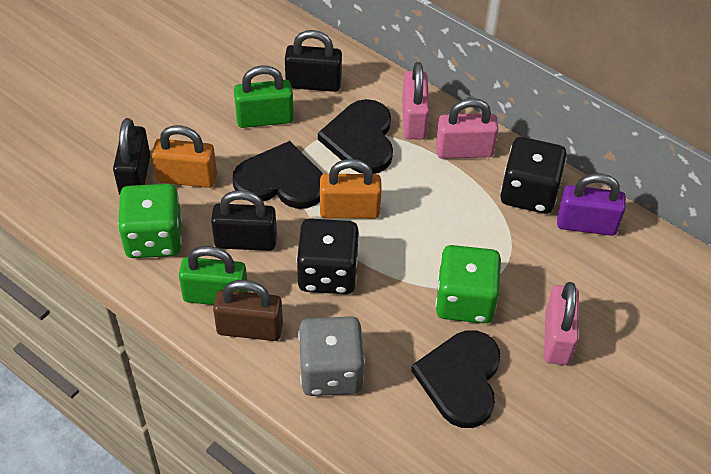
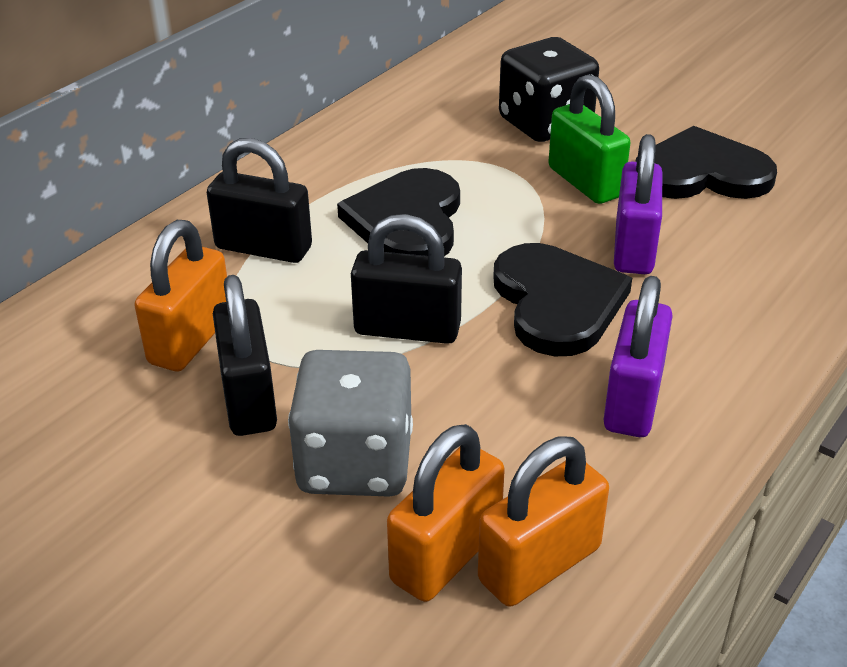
black dice: [296,218,359,294] [500,137,567,214] = 2 -> [499,37,599,142] = 1
brown padlock: [213,280,283,341] = 1 -> none = 0
green dice: [118,184,182,258] [436,245,501,324] = 2 -> none = 0
green padlock: [179,246,248,305] [234,65,294,128] = 2 -> [548,74,631,204] = 1
orange padlock: [152,125,217,188] [320,159,382,219] = 2 -> [134,220,227,371] [387,424,505,602] [478,436,609,607] = 3
pink padlock: [402,62,430,139] [436,98,499,159] [544,282,579,365] = 3 -> none = 0
purple padlock: [557,173,626,236] = 1 -> [604,276,673,437] [614,134,662,274] = 2

